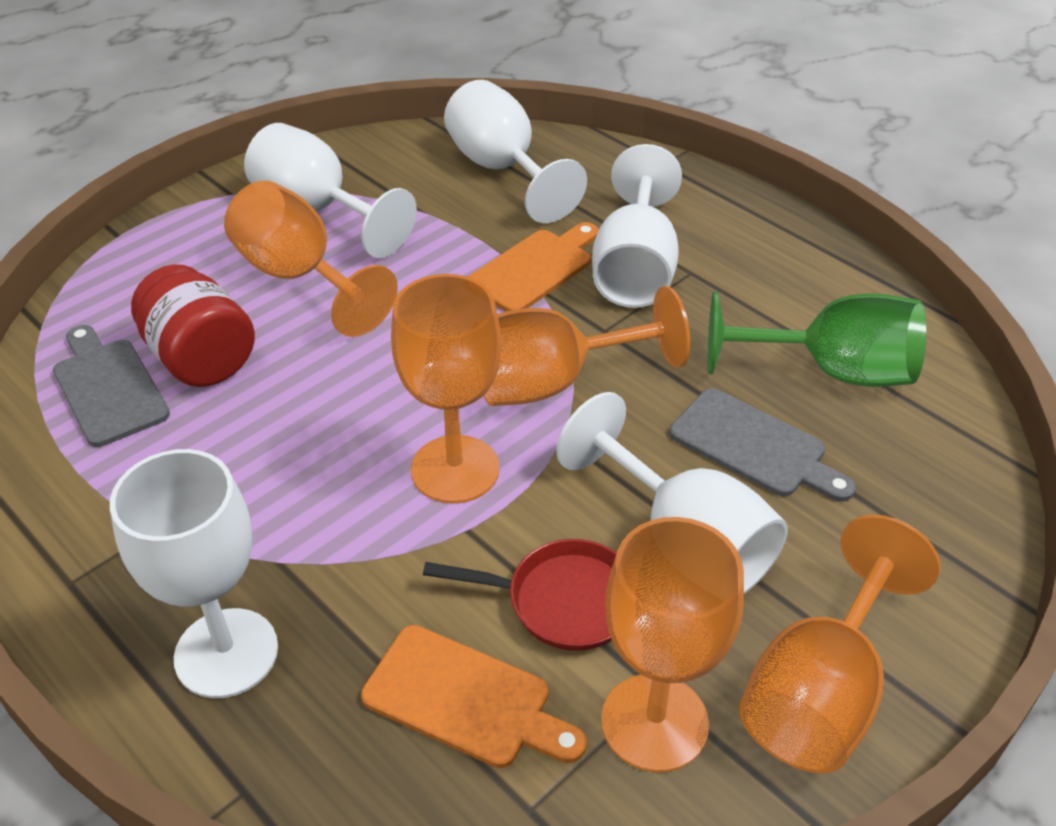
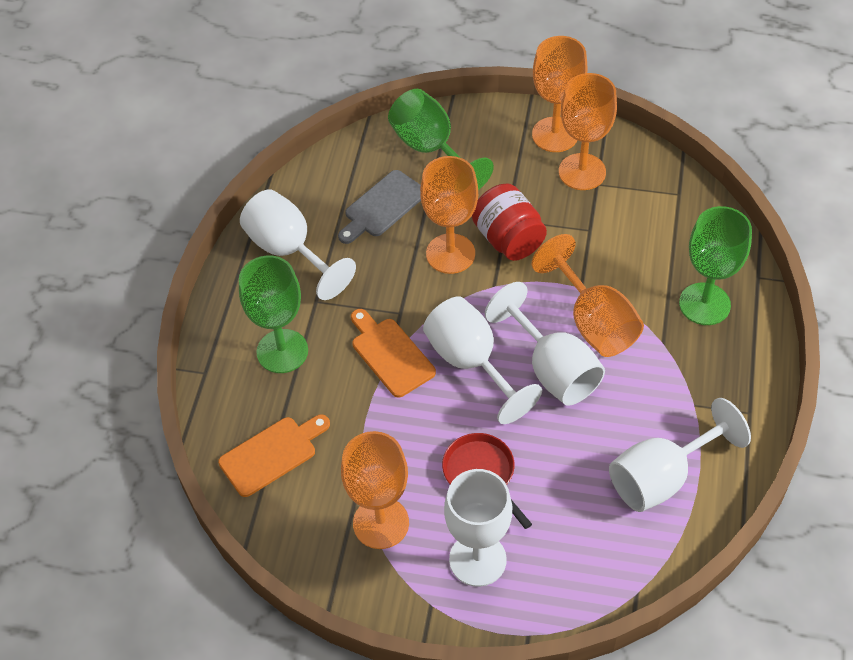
green goblet: [708,292,926,387] = 1 -> [239,255,308,373] [388,89,494,190] [679,206,752,325] = 3
grey cutting board: [53,325,170,447] [670,388,856,502] = 2 -> [338,170,421,244] = 1

